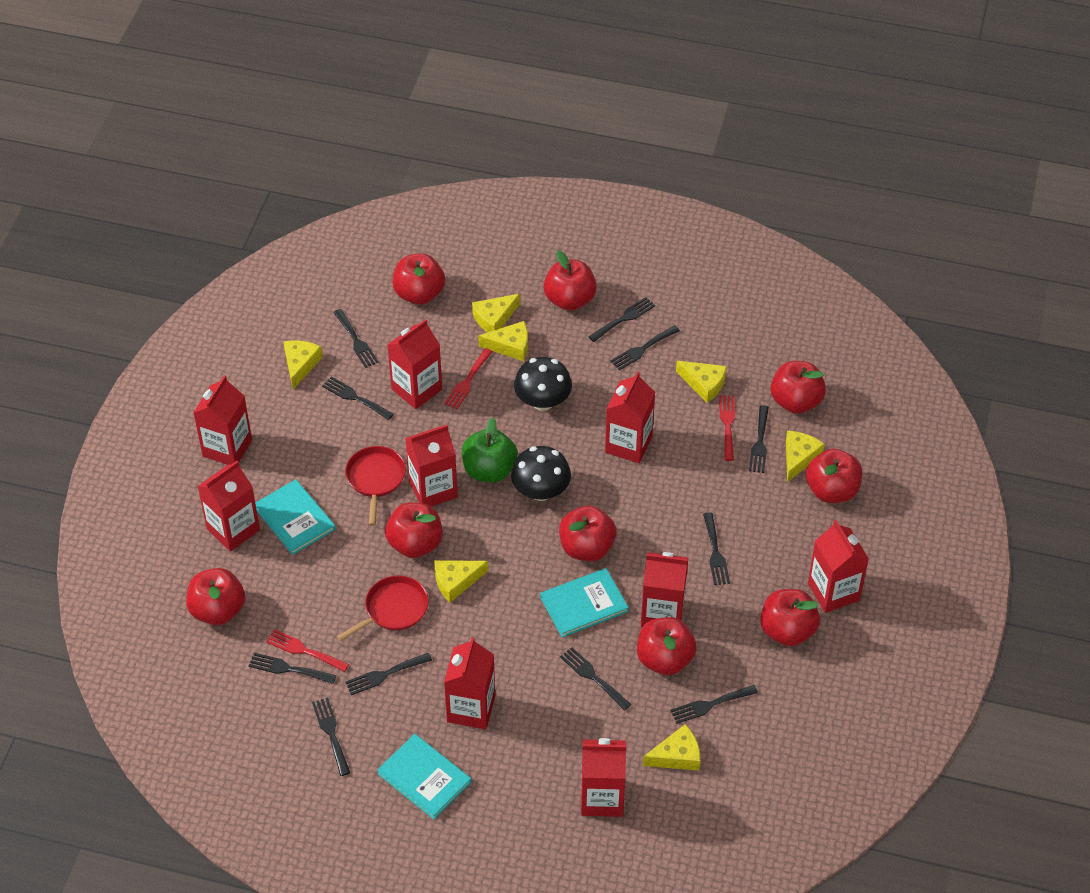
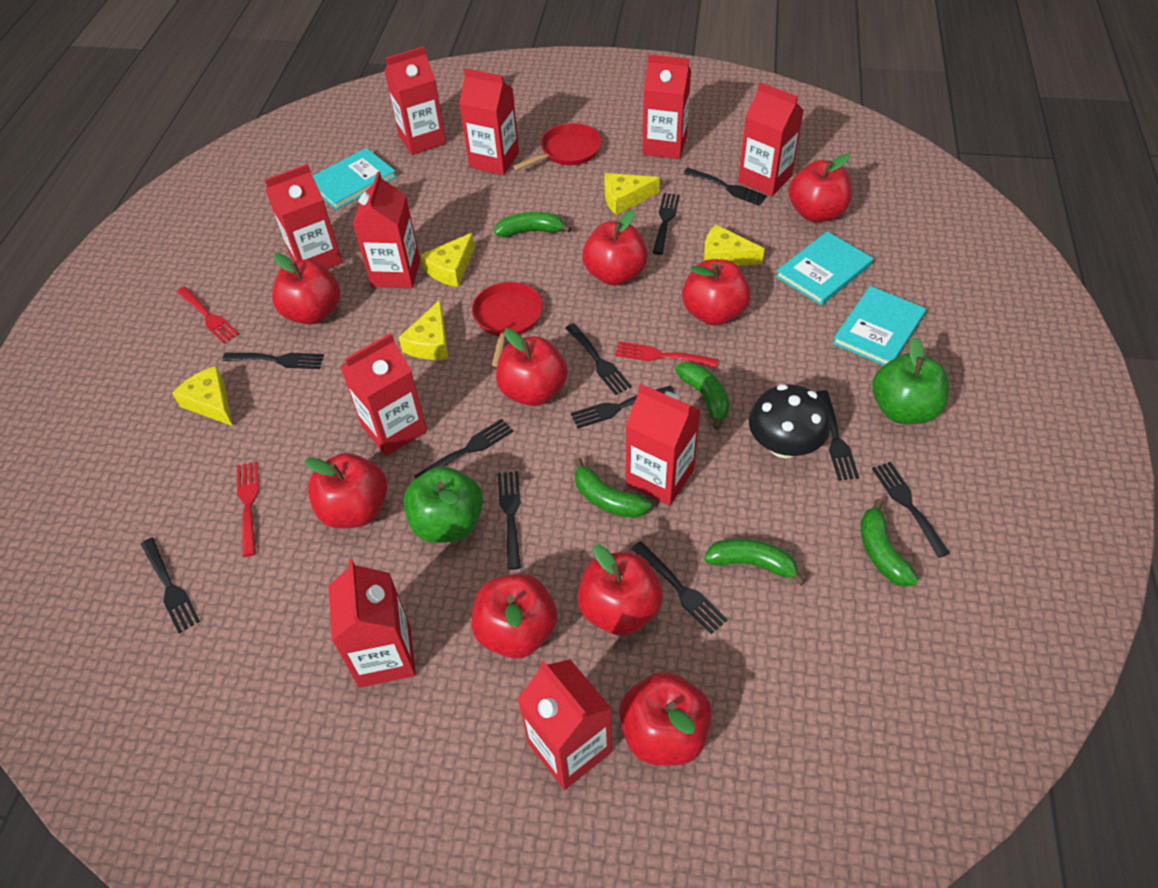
black mushroom: [511,446,571,501] [514,357,572,411] = 2 -> [749,384,830,458] = 1
green apple: [462,418,518,483] = 1 -> [403,466,483,543] [872,337,950,424] = 2
green banana: none = 0 -> [495,212,571,237] [574,457,652,518] [675,362,730,430] [704,538,806,586] [861,499,918,587] = 5
red carton: [193,375,252,465] [197,461,260,552] [388,319,442,409] [405,425,458,507] [444,637,495,729] [581,738,626,817] [605,371,655,463] [641,552,688,627] [808,520,869,613] = 9 -> [264,164,343,269] [328,560,416,688] [340,333,427,456] [353,172,420,288] [384,46,446,155] [459,68,519,175] [518,659,612,790] [626,384,700,506] [642,54,691,159] [738,82,804,196] = 10
yellow cheese: [283,340,323,389] [434,560,488,602] [472,294,520,333] [478,321,528,361] [643,724,700,771] [676,361,727,403] [786,431,825,482] = 7 -> [172,366,233,426] [399,300,448,360] [421,233,475,287] [604,173,660,215] [703,224,764,266] = 5

